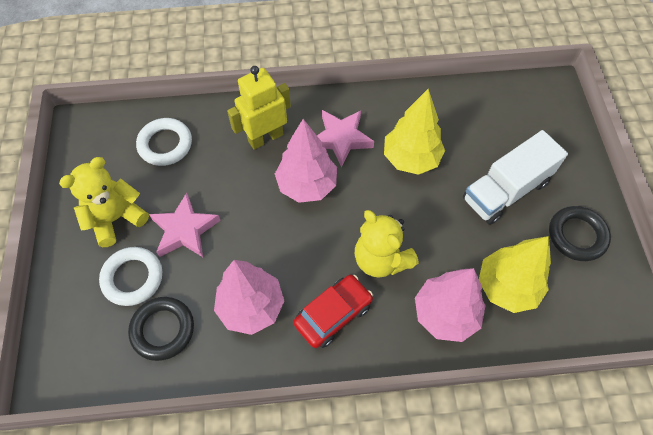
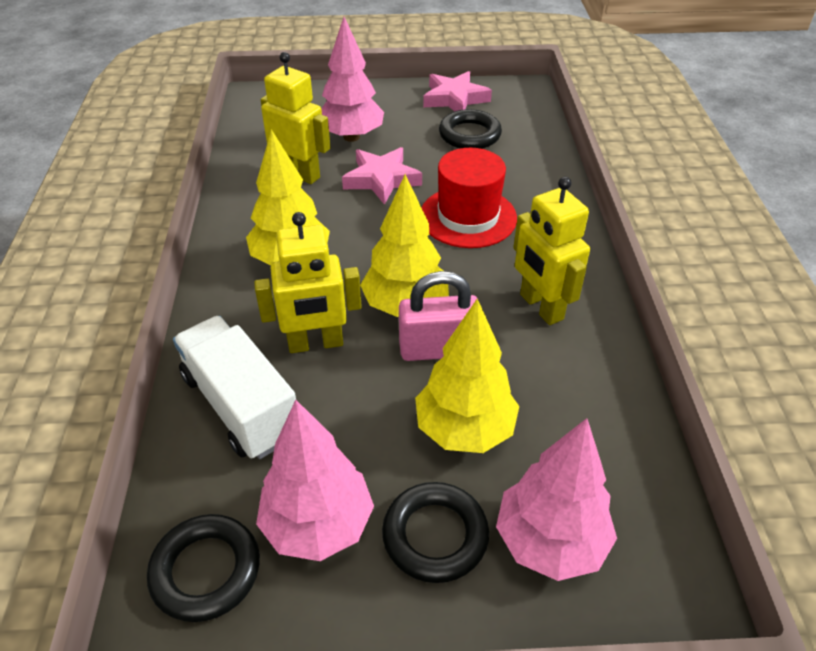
black ring: [128,297,194,361] [549,206,611,261] = 2 -> [147,514,260,622] [382,482,489,583] [439,109,502,149] = 3
pink padlock: none = 0 -> [399,271,478,361] = 1
red car: [293,274,373,348] = 1 -> none = 0
red hat: none = 0 -> [422,148,517,248] = 1
white ring: [99,247,162,306] [136,118,192,166] = 2 -> none = 0
yellow robot: [227,66,291,150] = 1 -> [254,212,362,353] [261,52,331,184] [513,177,590,325] = 3
yellow teddy bear: [59,157,149,247] [355,210,418,278] = 2 -> none = 0
yellow tree: [384,89,445,175] [479,236,551,313] = 2 -> [246,129,330,265] [360,174,449,317] [415,299,519,453] = 3

